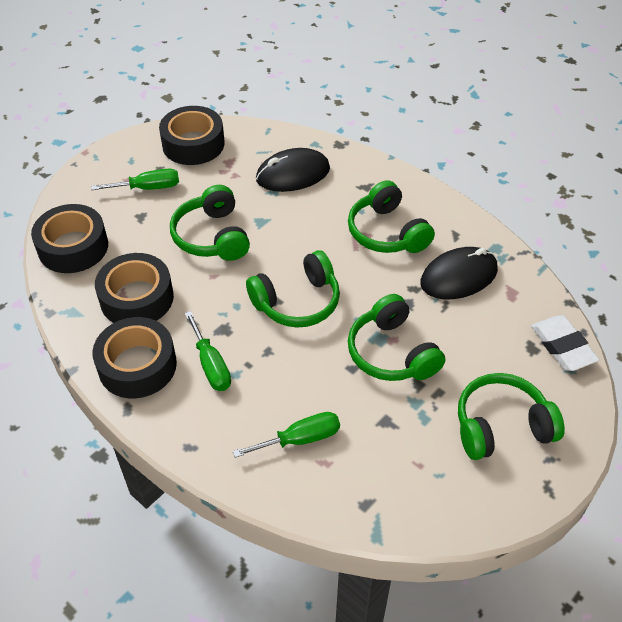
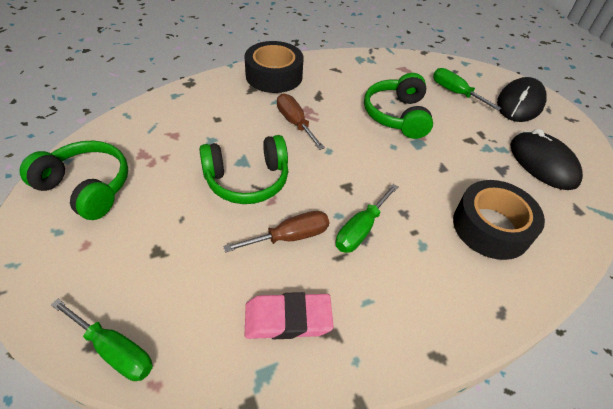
black tape: [31,204,108,273] [92,317,177,398] [95,253,174,323] [159,106,225,165] = 4 -> [244,41,304,93] [453,180,545,260] = 2
brown screwdriver: none = 0 -> [223,211,329,253] [277,94,325,150] = 2
green headphones: [170,185,250,261] [246,250,340,328] [348,180,435,253] [348,294,445,381] [458,373,565,460] = 5 -> [19,141,128,220] [199,135,288,204] [364,73,433,139] = 3
pink eraser: none = 0 -> [245,292,334,339] = 1
white eraser: [531,315,599,371] = 1 -> none = 0

